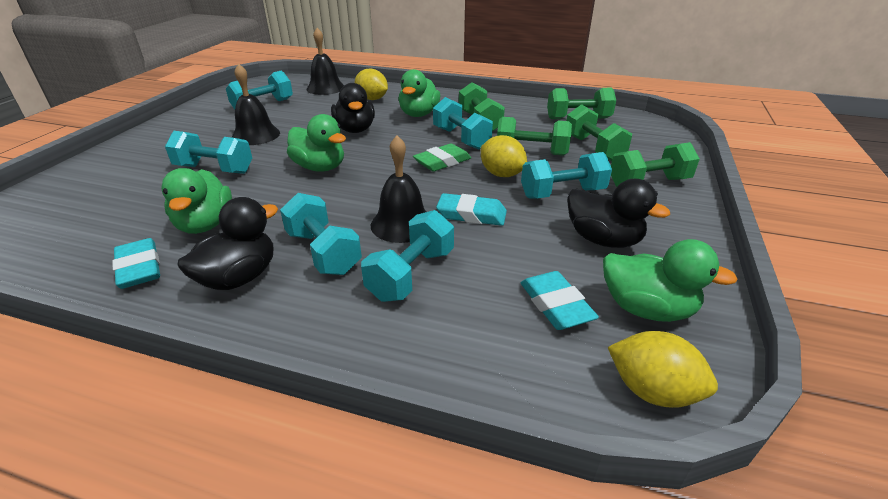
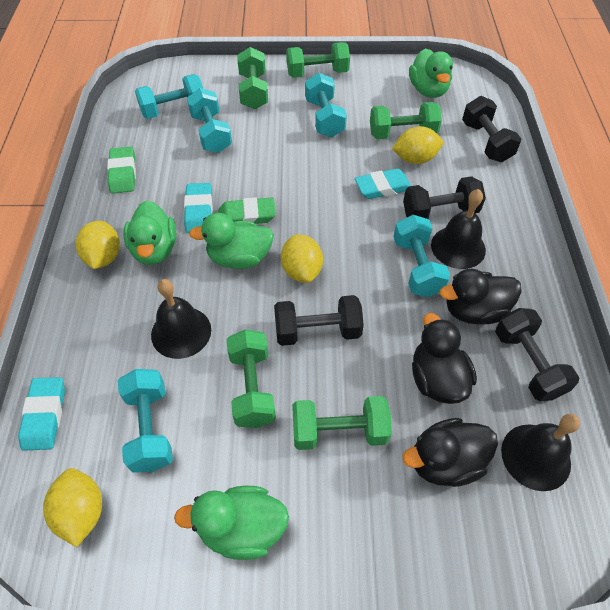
black dumbbell: none = 0 -> [274,295,364,346] [403,176,486,219] [462,96,521,162] [495,308,579,401] = 4
green eraser: [413,143,471,172] = 1 -> [107,147,136,194] [218,197,276,224] = 2
turquoise dumbbell: [165,131,252,174] [226,71,293,109] [280,193,362,275] [361,210,454,302] [433,97,493,149] [521,152,612,199] = 6 -> [118,369,173,473] [135,74,203,119] [187,88,232,153] [305,73,347,137] [393,215,450,297] = 5
yellow lemon: [355,68,388,100] [481,135,527,177] [608,331,718,408] = 3 -> [43,468,102,547] [76,221,120,269] [281,234,323,283] [392,126,443,164] = 4

